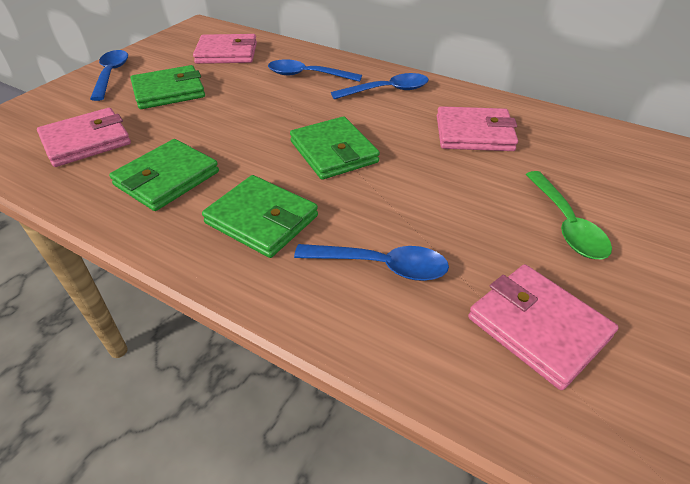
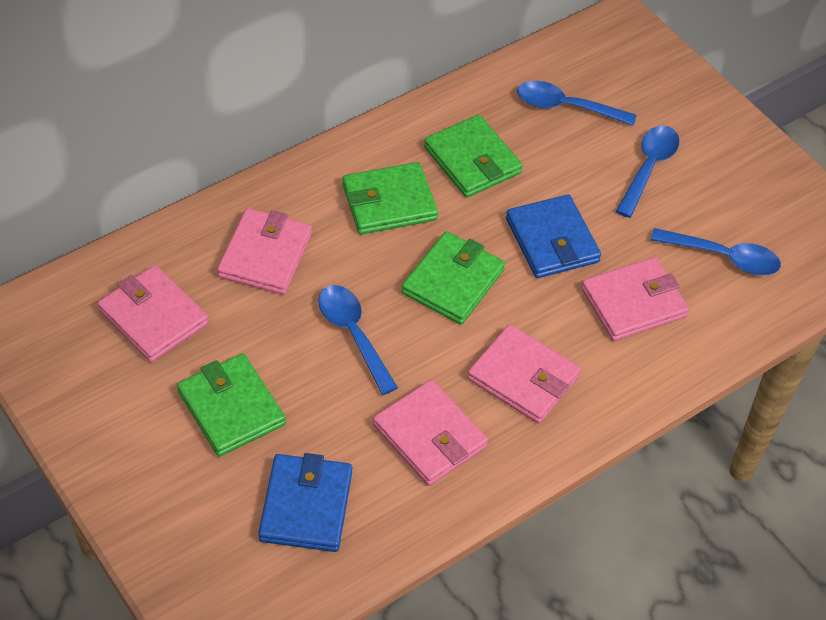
blue wallet: none = 0 -> [258,453,352,552] [506,194,601,278] = 2
green spoon: [526,171,612,259] = 1 -> none = 0
pink wallet: [37,108,131,167] [193,34,257,64] [437,106,518,151] [468,264,619,390] = 4 -> [98,265,209,362] [217,208,312,295] [373,380,488,486] [467,325,581,424] [581,257,689,341] = 5

